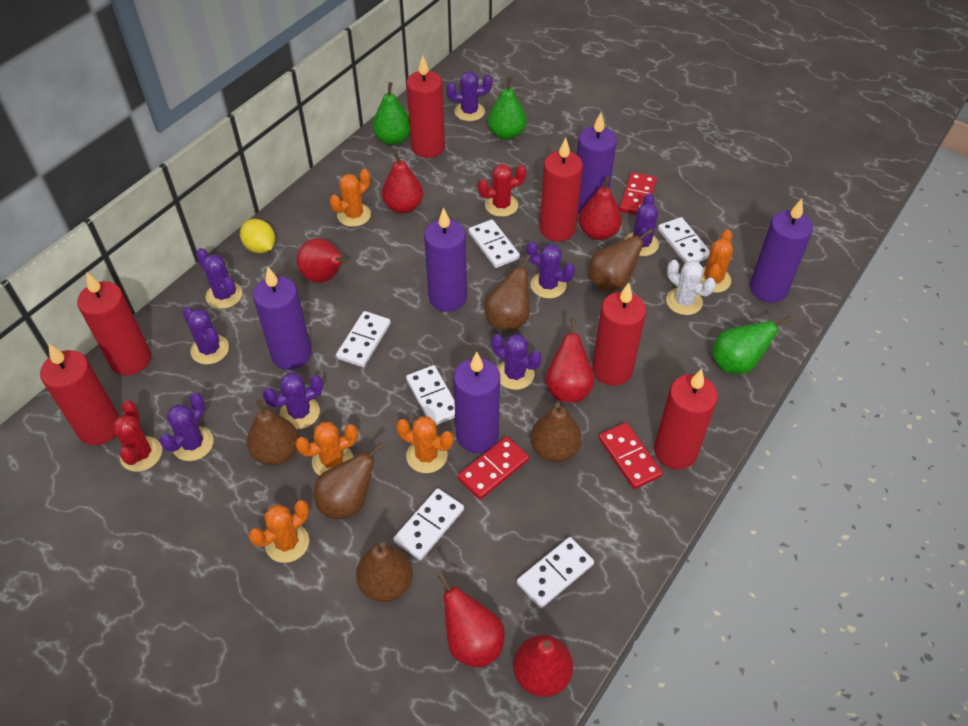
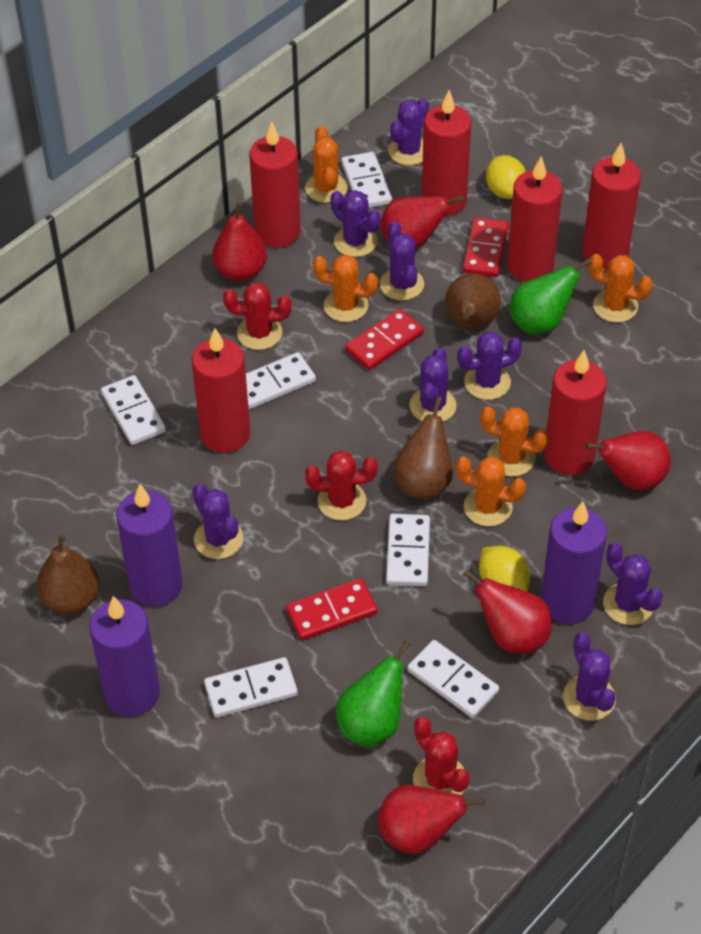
brown pear: [247,399,299,465] [314,443,384,519] [356,542,413,602] [484,254,531,332] [530,402,582,462] [589,228,653,291] = 6 -> [36,534,100,614] [393,396,453,499] [445,273,501,329] = 3
green pear: [373,82,410,145] [488,77,526,140] [712,317,791,374] = 3 -> [336,640,411,747] [510,258,592,334] = 2
purple candle: [253,267,312,370] [424,207,467,312] [453,352,500,453] [577,113,617,213] [750,199,813,303] = 5 -> [89,596,160,717] [116,484,183,607] [541,502,607,624] = 3
red cactus: [113,401,162,472] [478,164,526,217] = 2 -> [223,282,291,350] [305,451,378,520] [413,717,470,795] = 3
red pear: [297,238,347,283] [382,151,423,214] [437,572,505,667] [513,635,573,697] [545,318,594,402] [579,176,622,240] = 6 -> [212,202,267,281] [378,785,485,854] [380,196,464,249] [463,569,552,654] [586,431,671,490] = 5
white cactus: [666,260,716,315] = 1 -> none = 0
yellow lemon: [240,219,275,253] = 1 -> [479,546,530,592] [486,155,526,199] = 2

